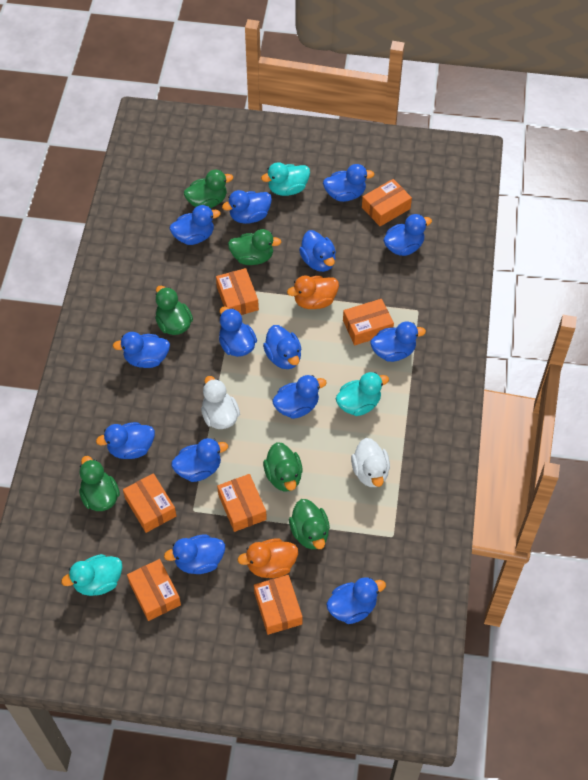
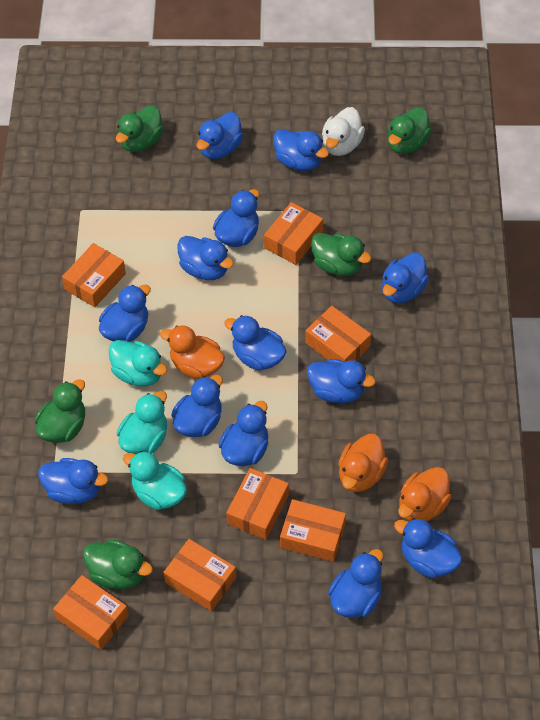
blue duck: [96,422,155,459] [113,332,170,368] [164,534,225,574] [170,205,221,245] [172,438,228,482] [219,307,257,357] [222,190,272,224] [263,325,301,369] [272,375,327,419] [299,230,336,272] [323,164,375,202] [326,577,386,624] [370,322,426,362] [383,214,432,256] = 14 -> [38,458,108,504] [99,285,151,342] [171,375,223,437] [177,236,234,280] [197,112,243,159] [213,189,259,247] [219,401,268,466] [224,315,287,371] [273,129,329,171] [307,359,375,403] [328,549,383,618] [382,252,429,303] [394,518,462,578] = 13
green duck: [79,456,120,511] [155,285,193,335] [184,170,233,208] [228,229,281,265] [263,442,303,492] [289,499,330,549] = 6 -> [35,379,85,443] [83,539,153,589] [116,105,163,152] [311,233,371,276] [388,107,432,154] = 5
orange duck: [238,538,298,578] [287,276,339,309] = 2 -> [160,325,225,379] [338,434,388,492] [398,467,451,521] = 3
white duck: [201,376,240,429] [351,438,390,487] = 2 -> [322,107,365,156] = 1

